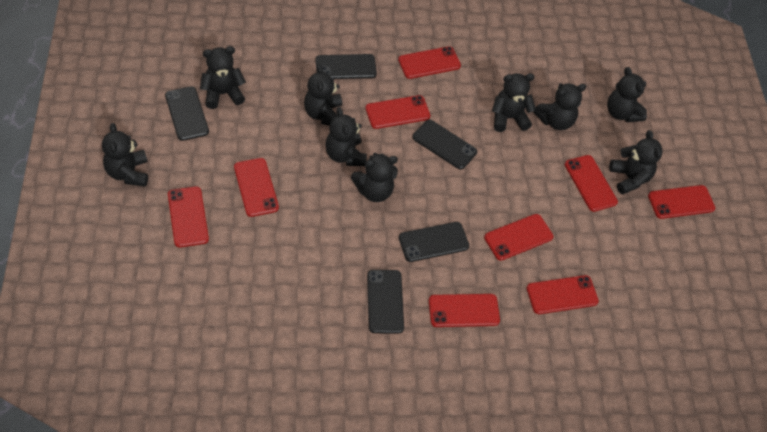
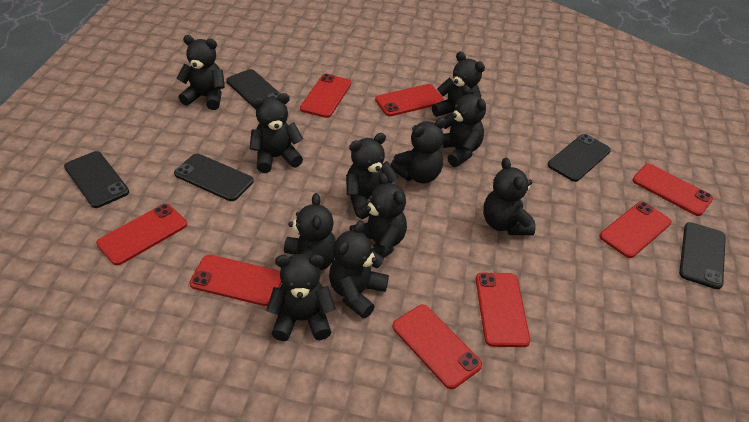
black teddy bear: [102,123,148,187] [200,46,246,109] [304,64,342,126] [325,107,367,166] [351,153,398,202] [492,73,536,132] [533,83,587,130] [607,67,647,122] [609,130,663,194] = 9 -> [176,35,225,110] [250,93,303,173] [266,254,336,341] [284,193,336,270] [329,220,389,319] [346,133,399,218] [350,173,407,258] [390,117,446,184] [432,52,485,117] [443,85,486,167] [483,158,536,235] = 11
red phone: [168,186,209,248] [234,158,279,217] [365,95,430,129] [398,46,461,79] [429,294,500,327] [484,214,553,261] [527,275,599,314] [565,155,618,212] [648,185,715,219] = 9 -> [96,204,187,265] [189,255,282,306] [300,74,351,118] [375,84,444,116] [392,305,482,389] [476,273,530,347] [599,202,672,258] [632,164,713,216] = 8

